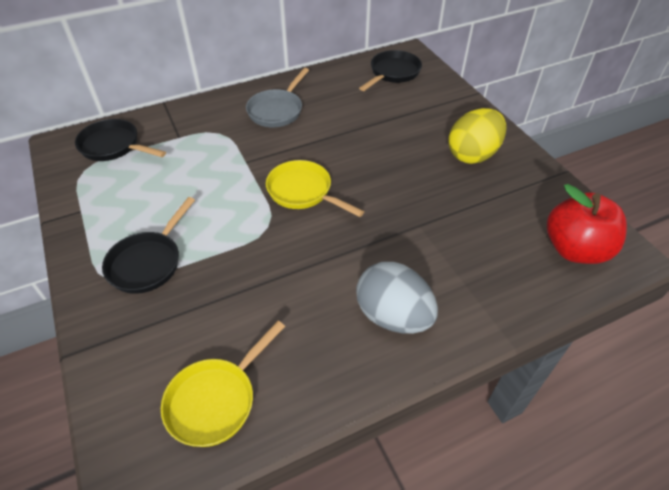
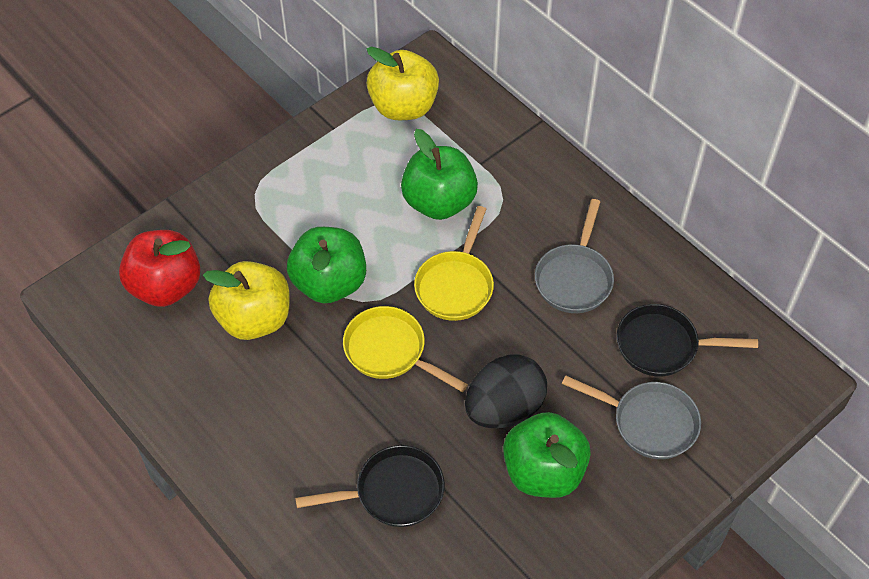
black egg: none = 0 -> [465,355,547,428] = 1
black pan: [75,119,166,161] [102,197,195,294] [359,50,422,91] = 3 -> [295,445,445,527] [617,304,758,376] = 2
green apple: none = 0 -> [287,227,366,303] [401,129,478,220] [503,412,591,498] = 3
grey egg: [356,262,438,334] = 1 -> none = 0
grey pan: [246,68,309,127] = 1 -> [535,199,614,313] [562,375,701,459] = 2
yellow apple: none = 0 -> [203,261,290,340] [366,47,439,120] = 2
yellow egg: [448,108,506,164] = 1 -> none = 0

